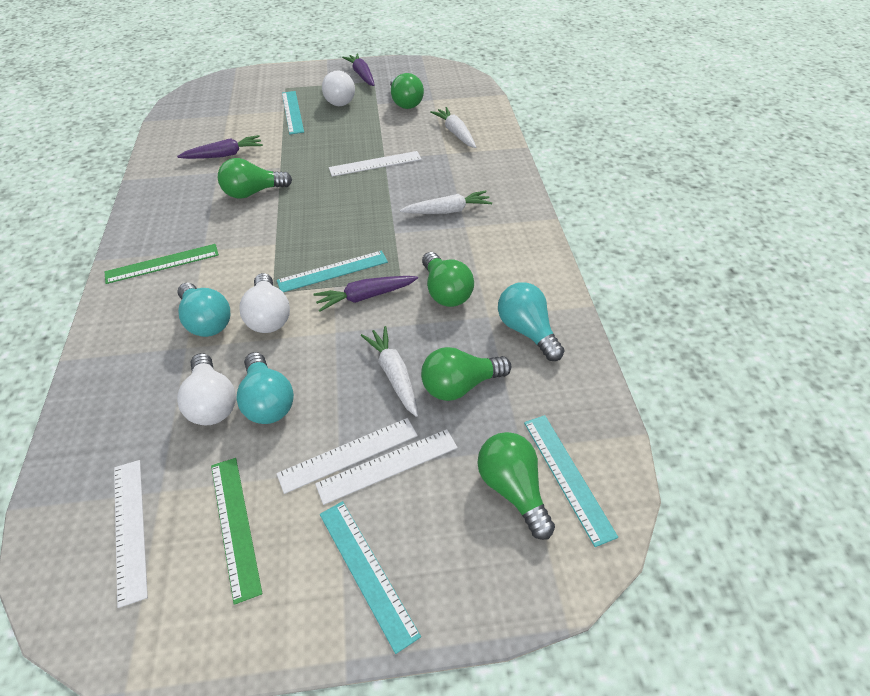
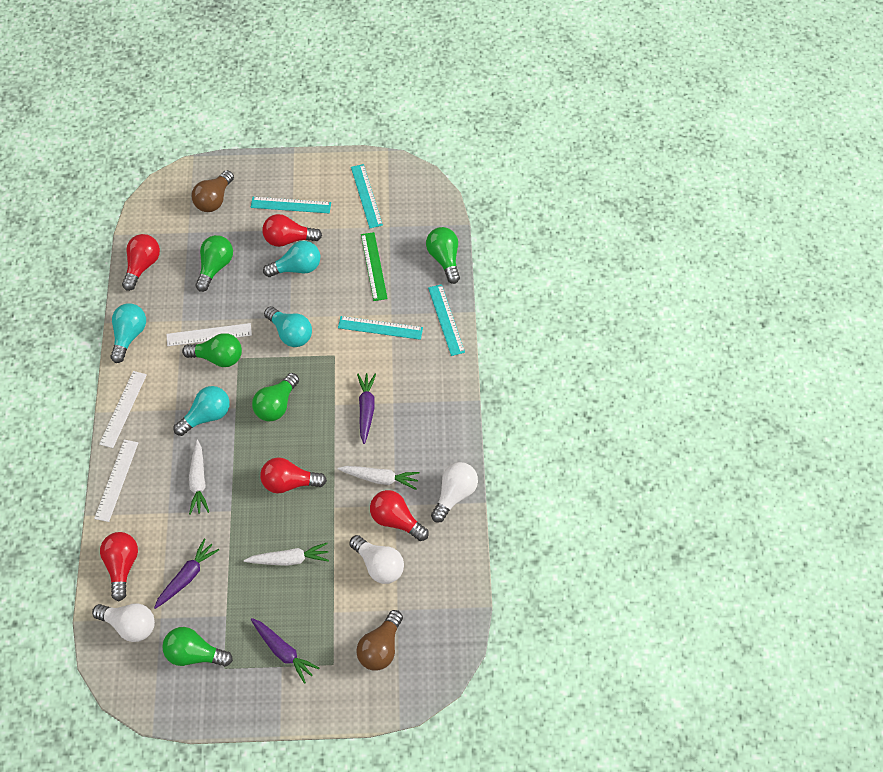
brown light bulb: none = 0 -> [192,170,234,212] [356,610,403,671] = 2
green ruler: [105,244,219,284] [211,458,262,605] = 2 -> [361,232,388,301] = 1
red light bulb: none = 0 -> [100,532,138,601] [122,234,160,291] [260,457,327,493] [262,214,322,247] [370,490,429,541] = 5
turquoise light bulb: [177,283,230,337] [236,352,294,424] [498,282,565,361] = 3 -> [110,303,146,363] [174,386,230,436] [263,241,320,277] [264,306,312,347] = 4
white ruler: [114,460,148,608] [276,418,418,494] [315,429,458,505] [329,151,422,177] = 4 -> [94,440,138,522] [99,371,147,448] [166,323,252,346] = 3

